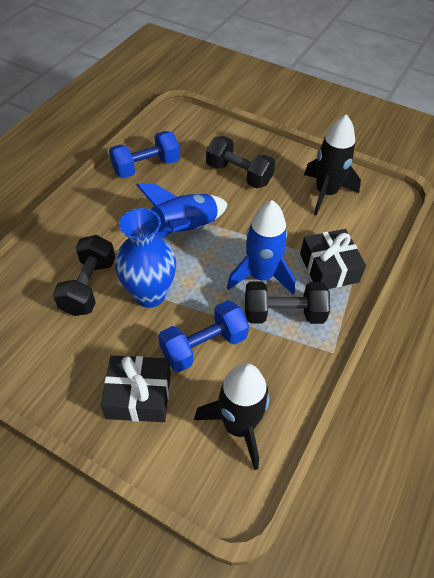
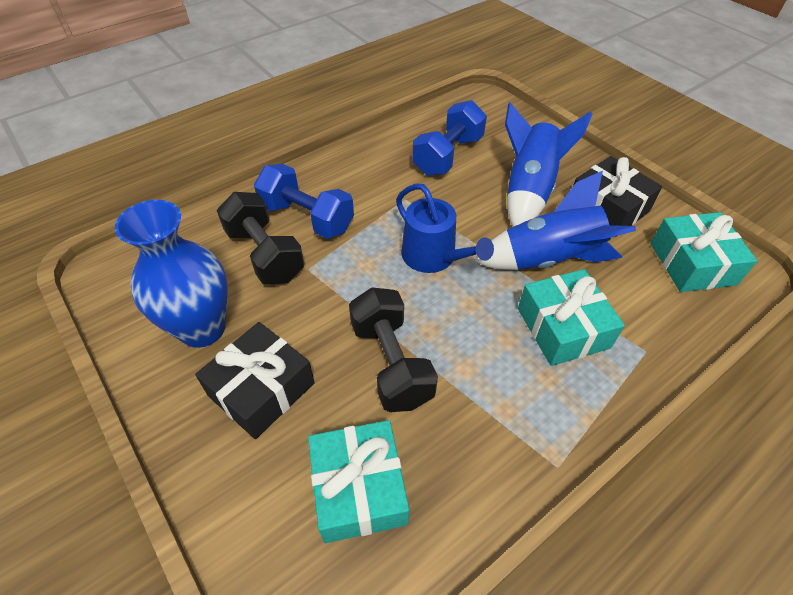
black dumbbell: [52,235,115,316] [206,136,275,189] [245,282,330,324] = 3 -> [217,192,304,285] [349,288,438,412] = 2
black rocket: [194,363,269,470] [304,114,361,215] = 2 -> none = 0
blue watering can: none = 0 -> [396,183,494,273] = 1
turquoise gift: none = 0 -> [308,420,409,543] [518,269,625,366] [651,212,758,292] = 3

